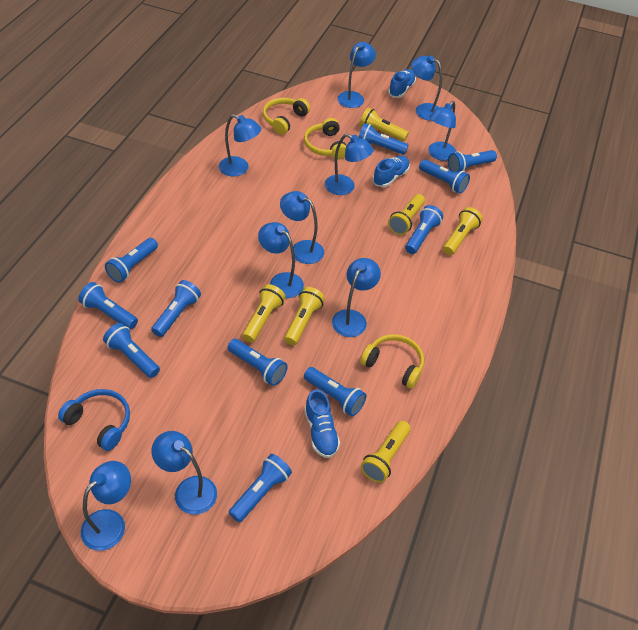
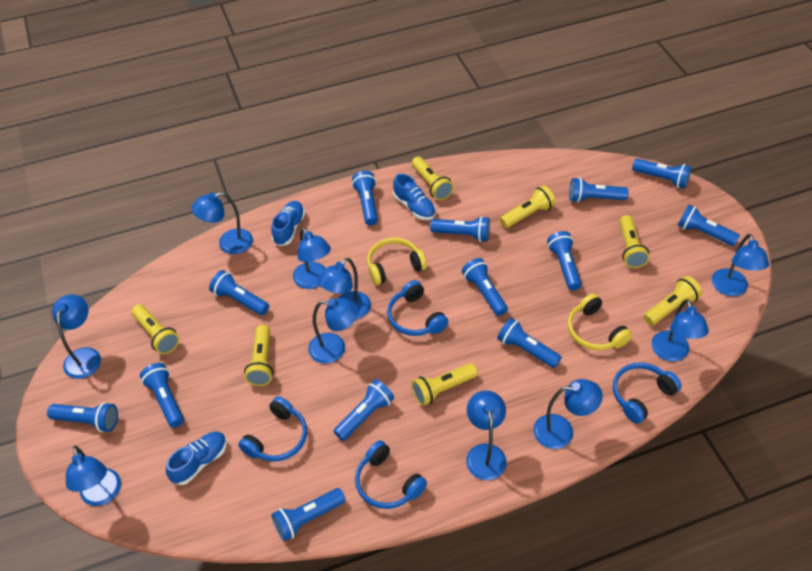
blue flashlight: [78,282,138,330] [103,323,160,378] [105,238,158,283] [151,280,201,337] [228,339,288,386] [229,454,292,522] [304,367,366,416] [358,123,408,155] [405,205,443,254] [419,159,470,194] [448,150,497,172] = 11 -> [47,402,118,432] [140,363,184,428] [209,270,269,315] [272,488,345,541] [334,379,394,441] [352,171,378,225] [430,216,490,242] [462,258,508,316] [497,318,562,368] [547,231,582,290] [569,177,629,203] [632,158,692,189] [677,205,740,246] = 13
blue headphones: [58,389,130,451] = 1 -> [238,396,307,462] [355,440,427,509] [387,280,448,336] [613,362,682,424] = 4
yellow flashlight: [242,284,286,342] [284,287,325,345] [360,107,409,142] [361,421,411,483] [388,194,425,235] [443,207,483,255] = 6 -> [131,304,180,354] [244,325,273,386] [412,157,454,201] [412,363,478,406] [500,185,556,228] [619,215,650,268] [644,276,702,326] = 7
yellow headphones: [263,98,310,135] [304,118,347,160] [360,334,424,389] = 3 -> [367,238,427,285] [568,293,632,350] = 2

